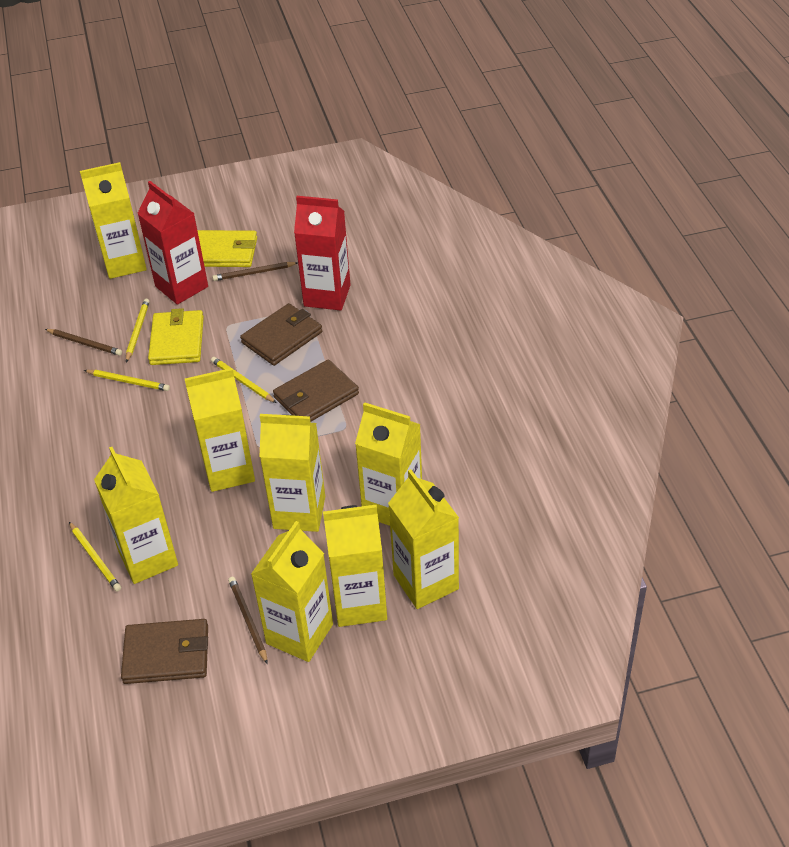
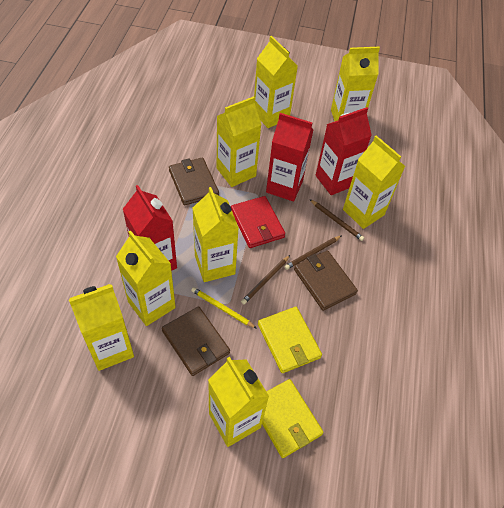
red carton: [137,181,208,305] [294,196,351,311] = 2 -> [123,185,177,271] [266,113,313,201] [316,107,372,195] = 3
red wallet: none = 0 -> [231,196,285,248] = 1
yellow pencil: [69,522,121,591] [84,370,170,391] [126,299,150,362] [211,357,277,403] = 4 -> [191,287,257,329] = 1

